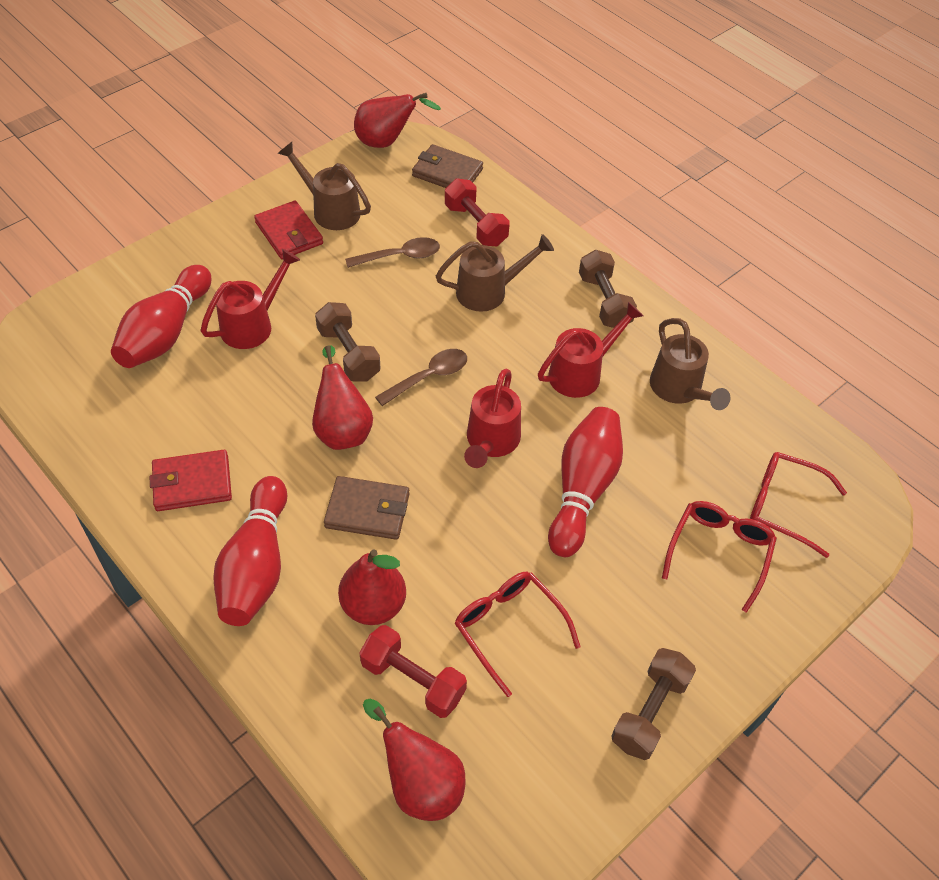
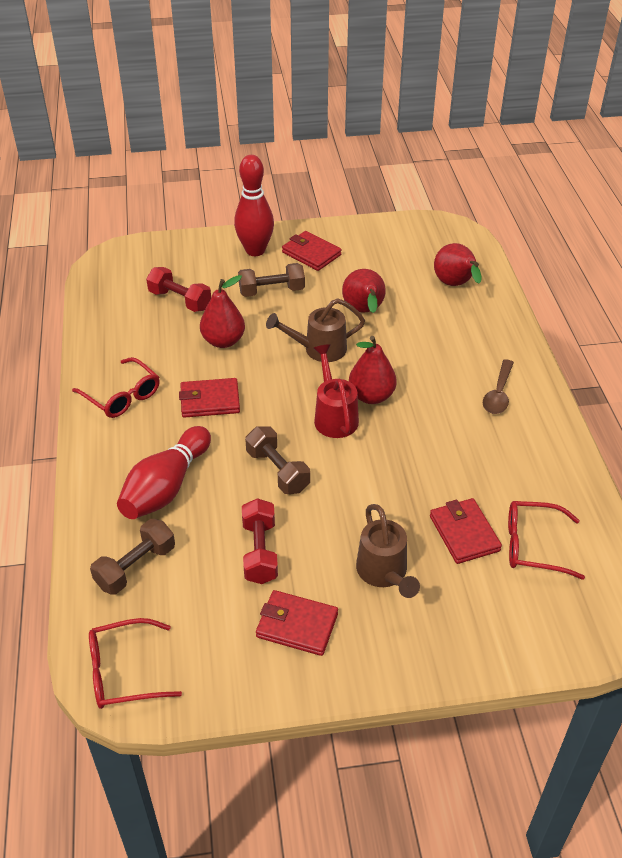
brown spoon: [345,237,440,268] [375,349,467,406] = 2 -> [483,359,514,414] = 1
brown wallet: [324,476,410,540] [412,144,483,188] = 2 -> none = 0
brown watering can: [278,142,371,230] [436,234,554,312] [650,318,730,410] = 3 -> [266,298,365,362] [356,504,420,598] = 2
red bowling pin: [111,265,212,368] [213,476,287,626] [548,407,623,557] = 3 -> [117,426,211,519] [234,155,274,256] = 2
red wallet: [150,450,232,511] [254,201,323,259] = 2 -> [179,378,240,418] [256,590,338,656] [282,231,341,271] [430,498,502,564] = 4
red watering can: [201,249,300,349] [464,369,521,468] [538,302,644,398] = 3 -> [314,344,359,438] = 1

